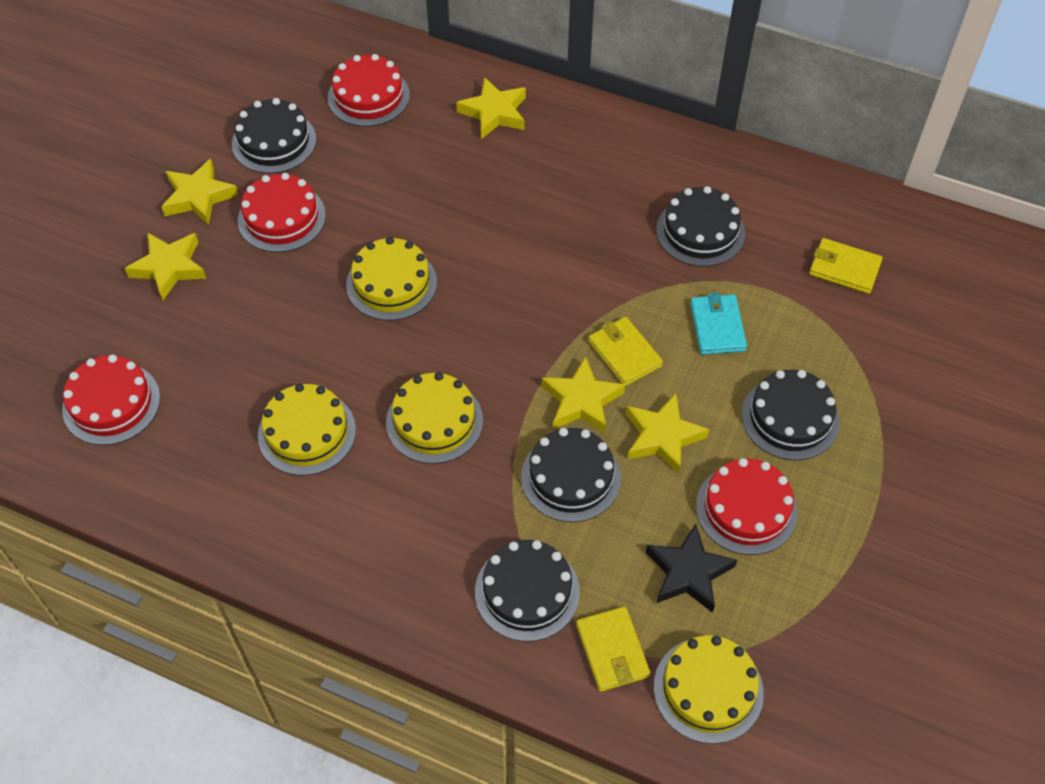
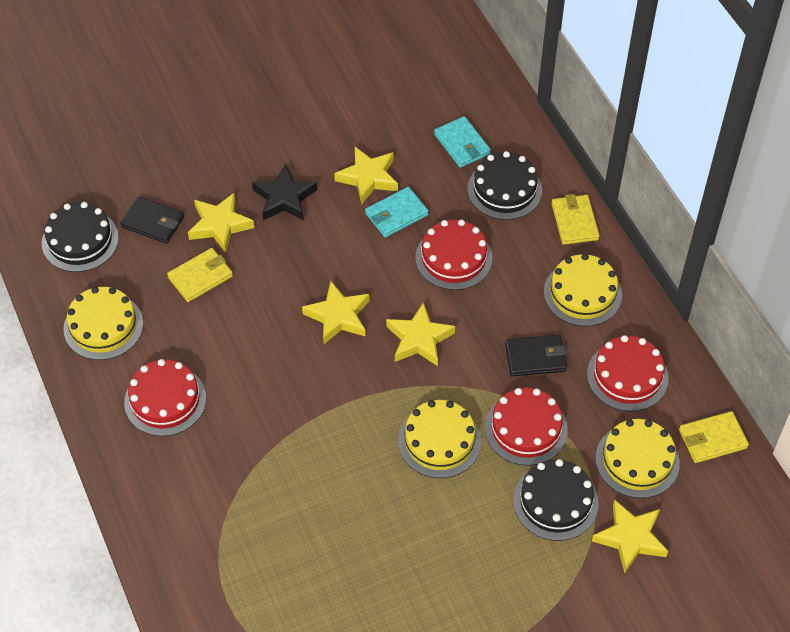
black cake: [232,98,316,174] [475,540,580,642] [521,428,621,522] [656,186,745,267] [742,370,839,460] = 5 -> [42,202,119,272] [468,151,542,220] [513,459,599,541] = 3
black wallet: none = 0 -> [120,196,184,244] [505,335,567,376] = 2
turquoise wallet: [690,293,747,355] = 1 -> [365,187,429,238] [434,116,491,168] = 2

